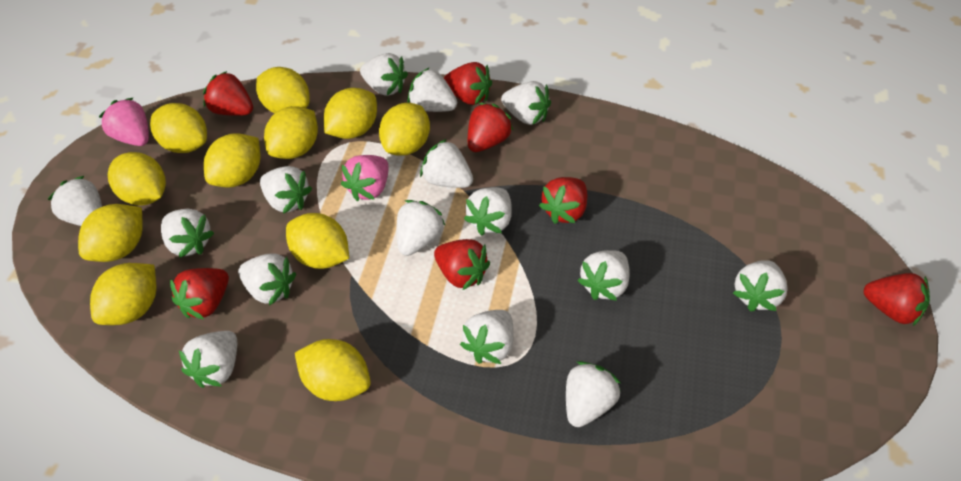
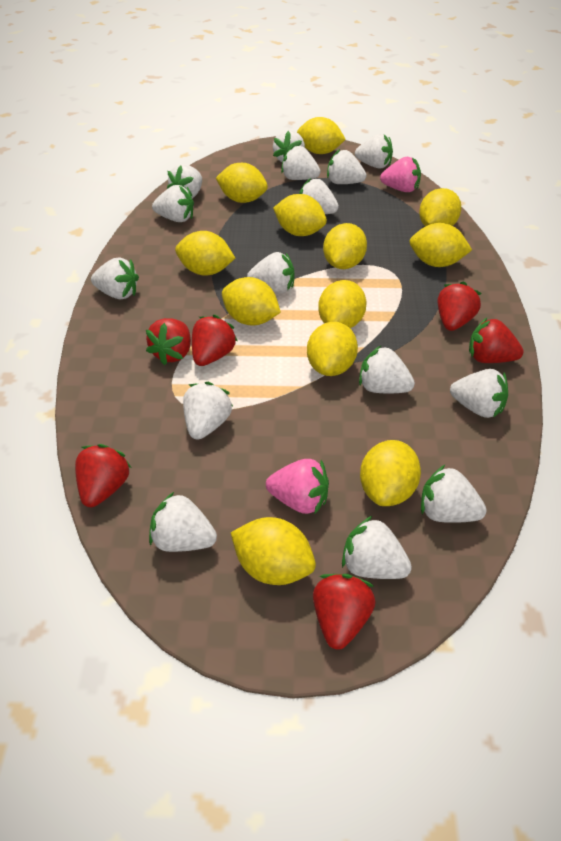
red strawberry: [170,268,229,319] [203,71,253,116] [434,239,490,290] [444,62,492,105] [468,103,514,152] [539,177,587,224] [864,273,930,326] = 7 -> [75,444,131,507] [146,318,191,365] [192,315,237,366] [313,574,375,650] [437,281,481,331] [469,317,524,363] = 6
yellow lemon: [78,204,143,262] [90,263,157,325] [108,152,166,205] [150,103,207,153] [204,133,260,187] [256,67,310,113] [264,106,318,159] [286,213,349,269] [295,339,371,401] [324,88,377,139] [379,103,430,156] = 11 -> [175,231,235,276] [216,163,268,203] [222,277,281,325] [231,517,316,585] [273,194,327,236] [297,117,346,154] [307,322,358,376] [318,280,367,328] [323,223,367,269] [360,440,421,506] [410,223,472,267] [419,188,461,226] = 12

